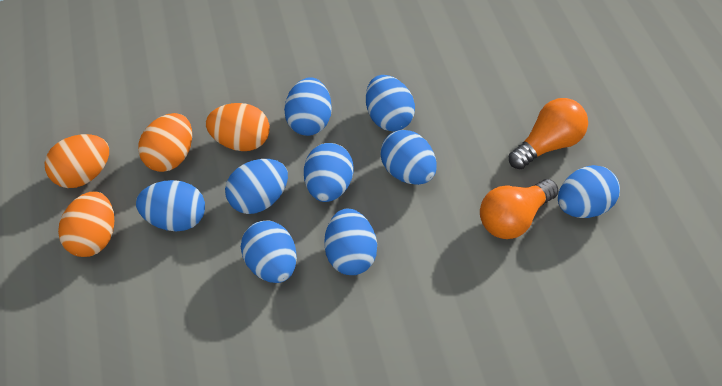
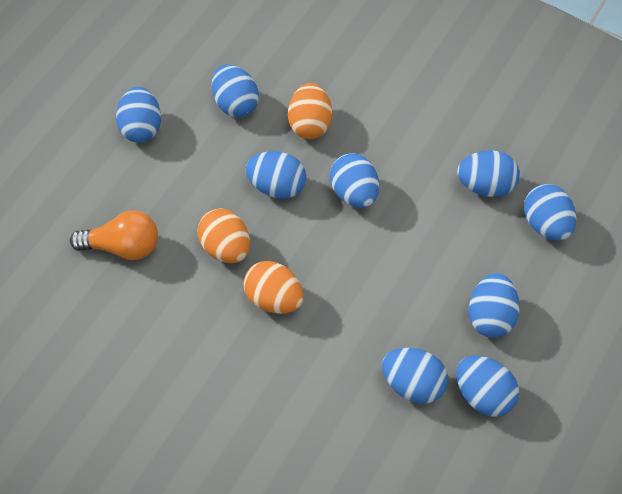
orange egg: [45,134,109,188] [58,192,114,257] [138,113,192,172] [206,103,270,151] = 4 -> [198,209,250,263] [243,261,304,314] [288,83,332,139] = 3
orange light bulb: [480,179,558,239] [509,98,588,169] = 2 -> [70,211,158,260] = 1

